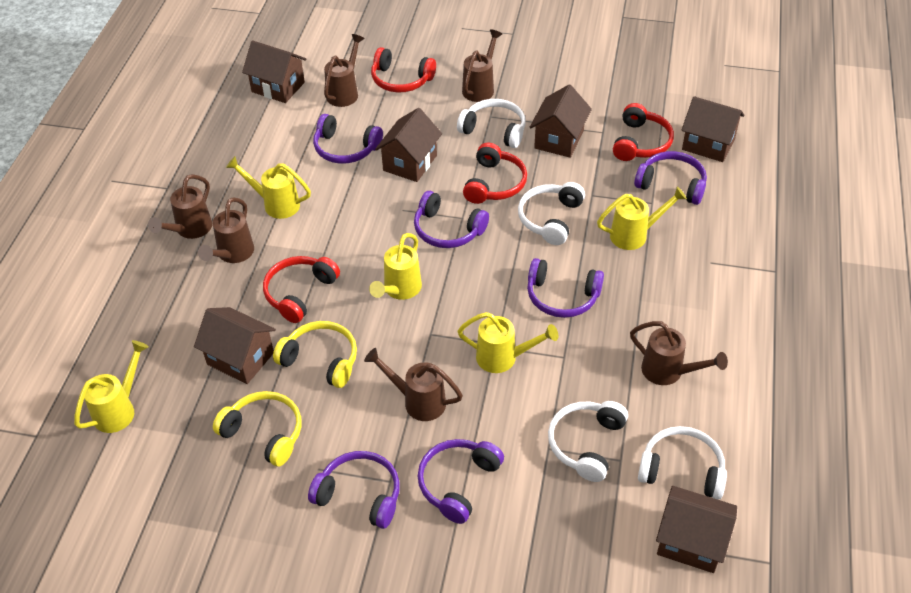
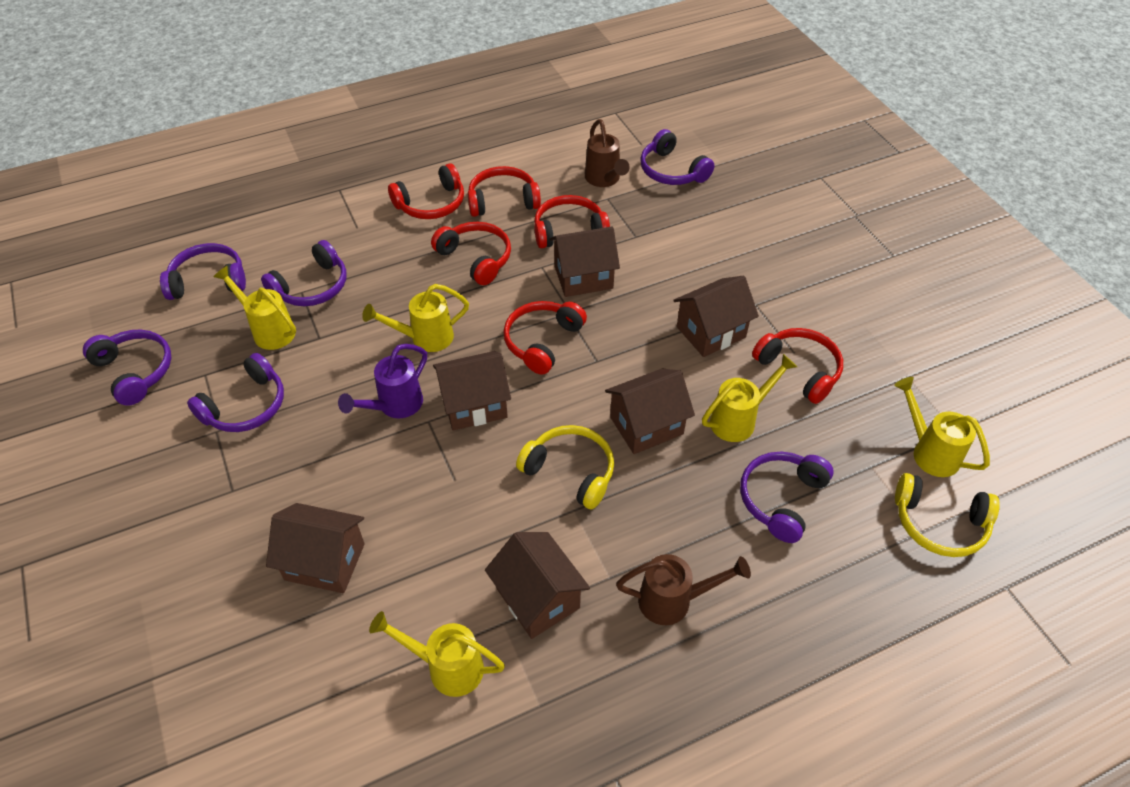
brown watering can: [148,174,212,239] [198,197,254,263] [324,34,365,107] [364,348,463,421] [462,29,502,102] [630,321,728,385] = 6 -> [585,119,630,187] [616,554,751,625] = 2
purple watering can: none = 0 -> [338,344,427,418] = 1
red headphones: [263,256,340,323] [371,47,436,93] [463,142,527,204] [613,103,674,161] = 4 -> [388,163,464,219] [431,222,511,285] [468,166,541,217] [503,301,587,374] [534,195,610,248] [752,328,843,404] = 6
white headphones: [457,99,526,148] [518,182,585,245] [548,401,628,482] [638,426,727,500] = 4 -> none = 0

